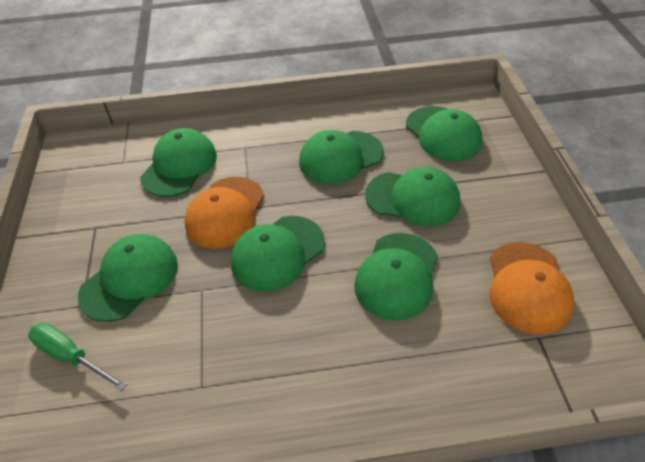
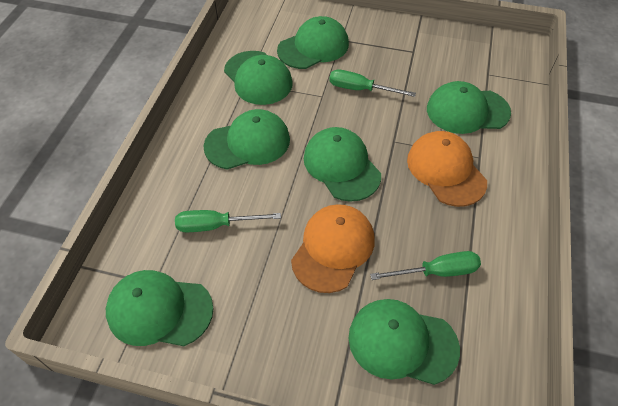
green screwdriver: [28,323,127,391] = 1 -> [175,210,281,232] [329,70,416,97] [370,251,481,280] = 3

